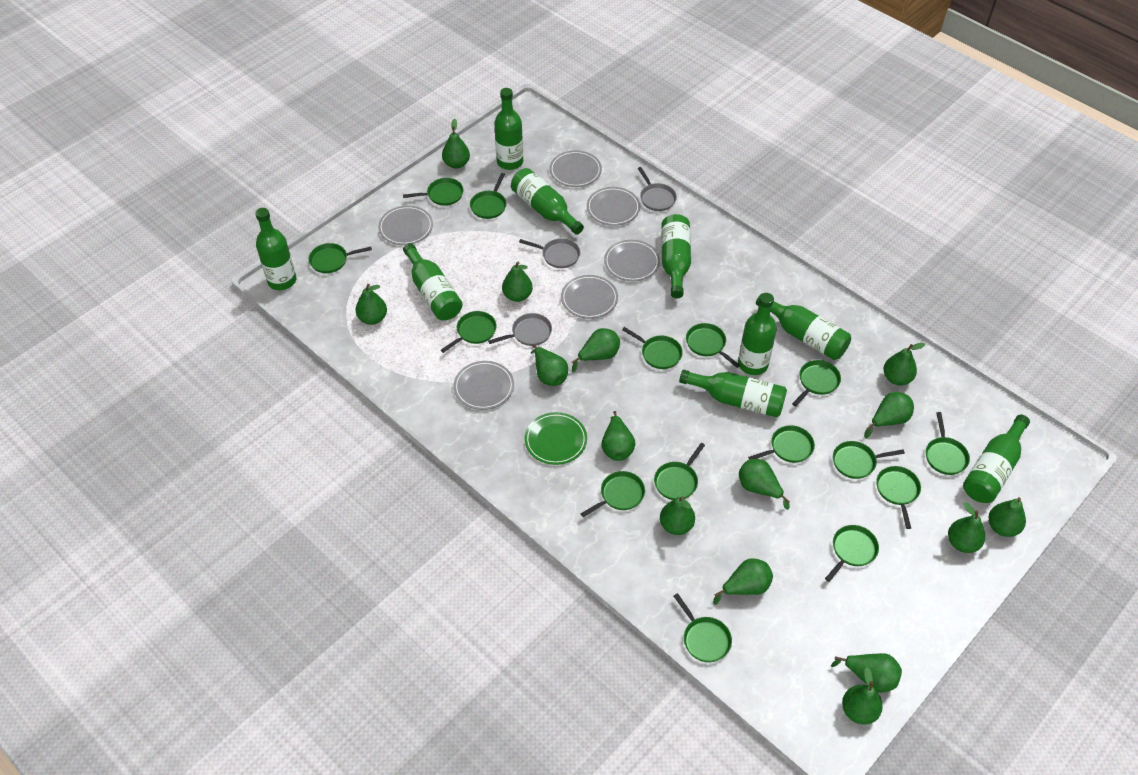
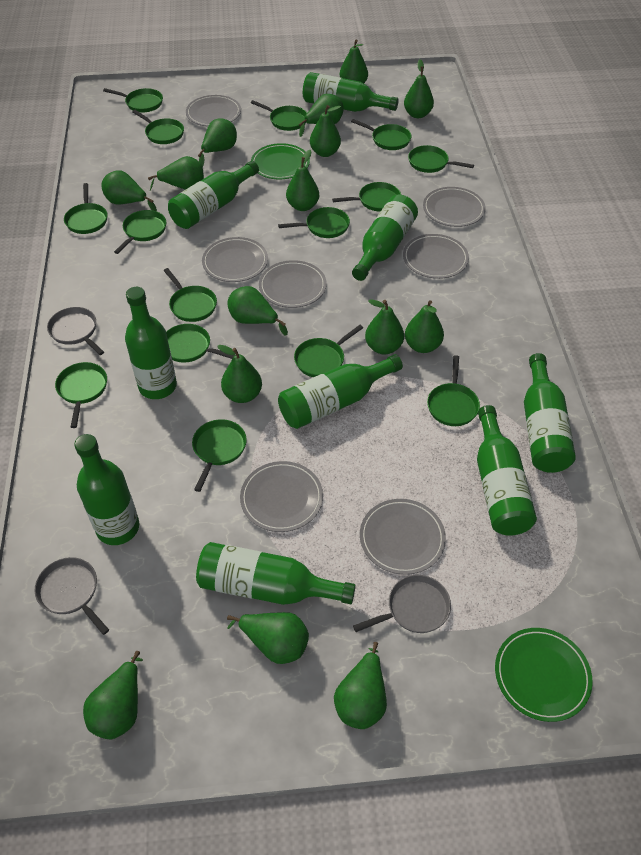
green plate: [525,412,587,465] = 1 -> [251,143,310,179] [495,628,593,722] = 2
grey plate: [378,205,433,245] [454,361,514,410] [549,150,602,187] [561,275,618,319] [587,187,640,226] [604,240,660,281] = 6 -> [186,95,241,126] [202,237,268,282] [240,461,323,532] [259,260,327,308] [360,499,446,575] [403,234,469,279] [423,187,486,227] = 7

